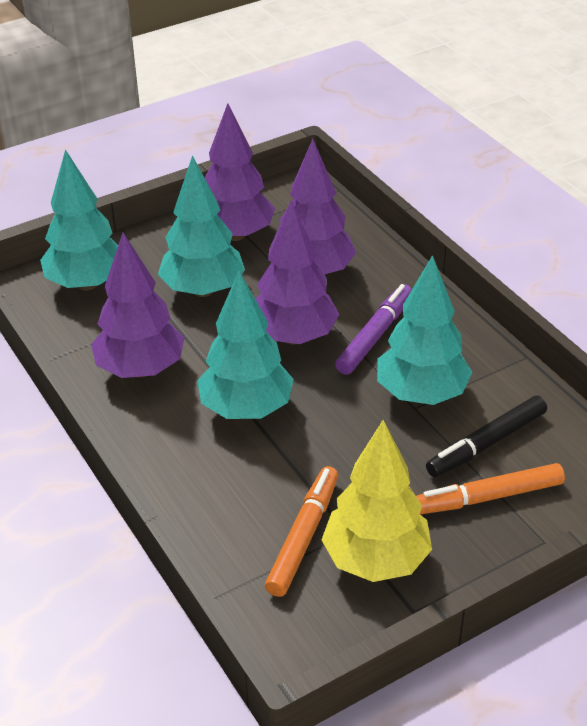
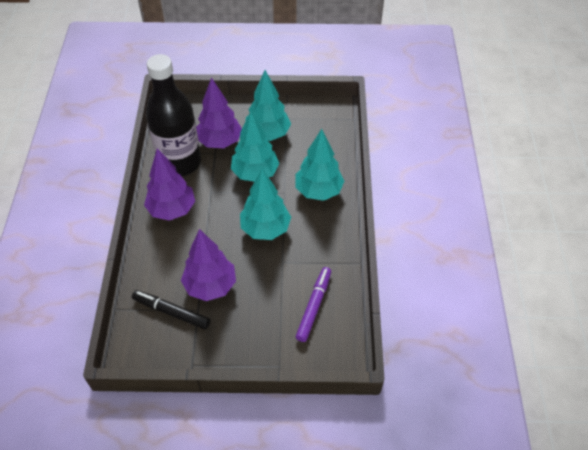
black bottle: none = 0 -> [146,54,201,176] = 1
orange marker: [265,466,338,597] [416,463,565,514] = 2 -> none = 0
purple tree: [91,233,185,378] [205,103,275,241] [256,200,339,345] [280,139,357,275] = 4 -> [144,148,195,221] [181,229,236,301] [196,77,242,148] = 3
yellow tree: [322,420,432,582] = 1 -> none = 0

